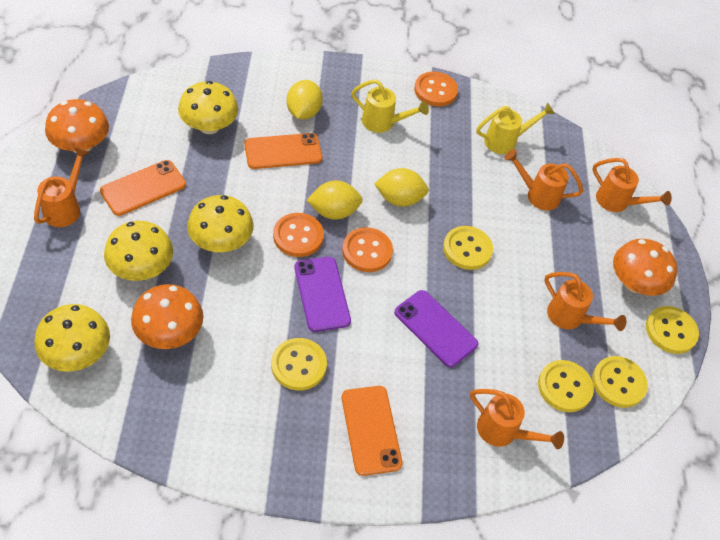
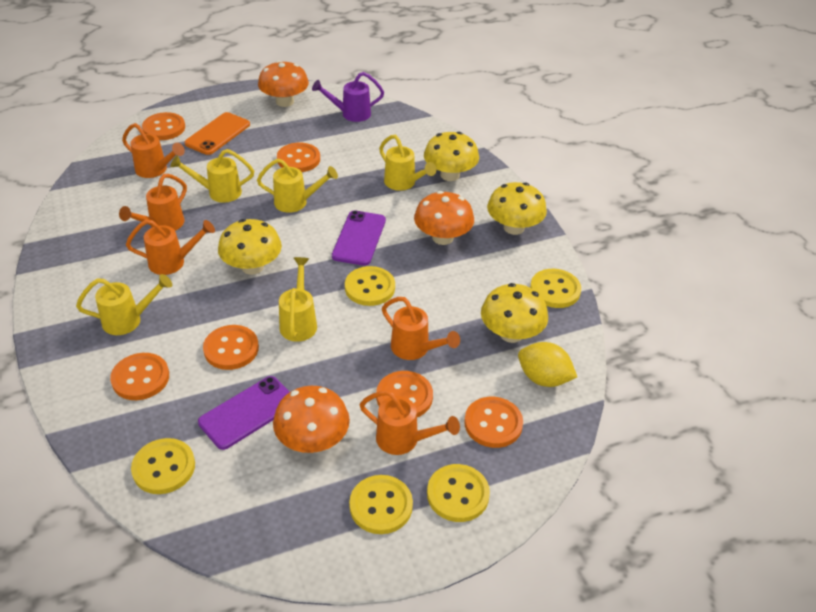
orange button: [273,213,324,257] [342,227,393,272] [414,72,458,106] = 3 -> [110,353,169,400] [142,112,185,140] [203,325,259,370] [277,143,320,172] [376,371,433,417] [464,397,523,448] = 6
orange phone: [100,160,186,216] [244,133,322,169] [342,386,403,476] = 3 -> [184,112,250,155] = 1
purple watering can: none = 0 -> [312,72,384,122] = 1
yellow lemon: [287,80,323,119] [307,180,363,220] [374,168,429,207] = 3 -> [518,342,577,387] = 1
yellow watering can: [351,79,429,133] [476,102,555,154] = 2 -> [76,274,172,335] [170,149,254,203] [257,159,338,213] [279,257,317,342] [379,135,436,191] = 5

